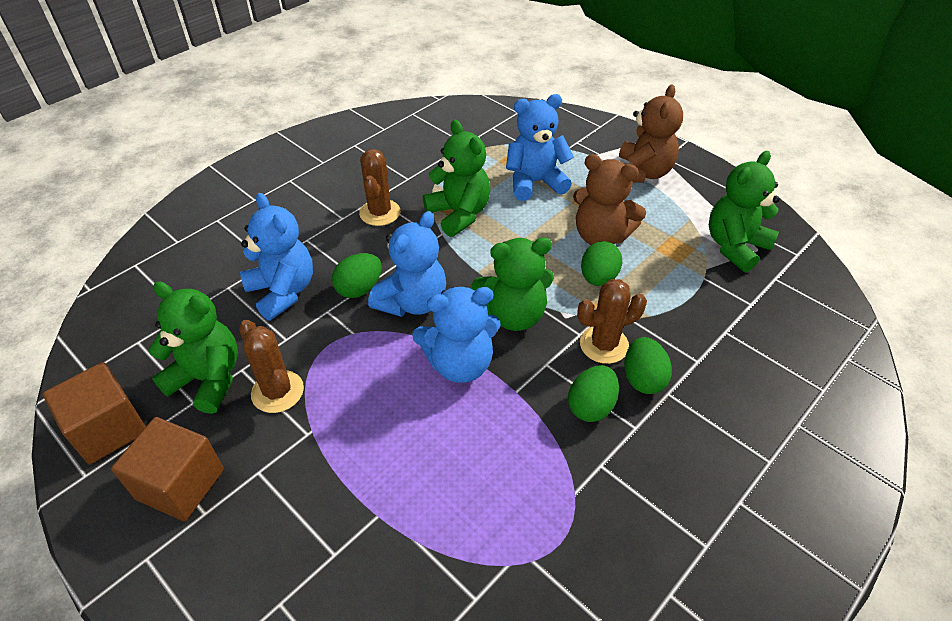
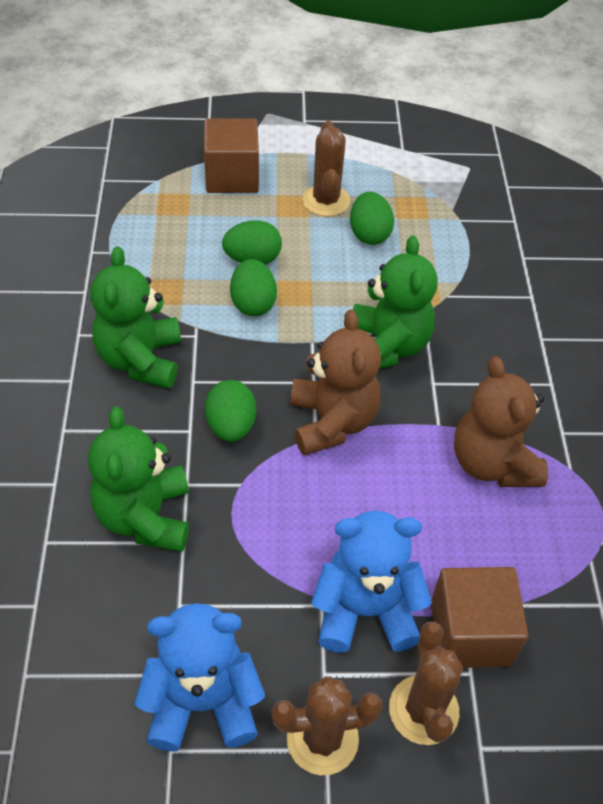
blue teddy bear: [240,193,313,321] [368,211,446,317] [412,287,501,383] [506,94,574,201] = 4 -> [135,603,265,751] [311,511,432,653] = 2
green teddy bear: [148,281,238,414] [423,120,490,237] [472,237,554,331] [709,151,780,272] = 4 -> [88,407,189,552] [90,246,181,389] [353,236,438,369] = 3

